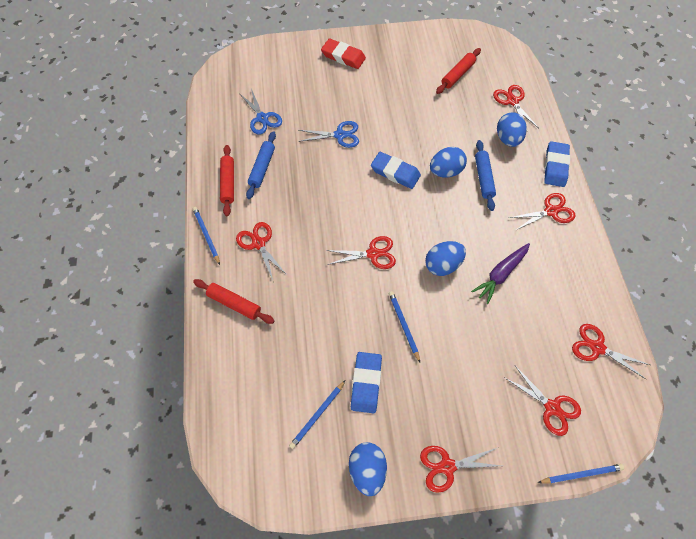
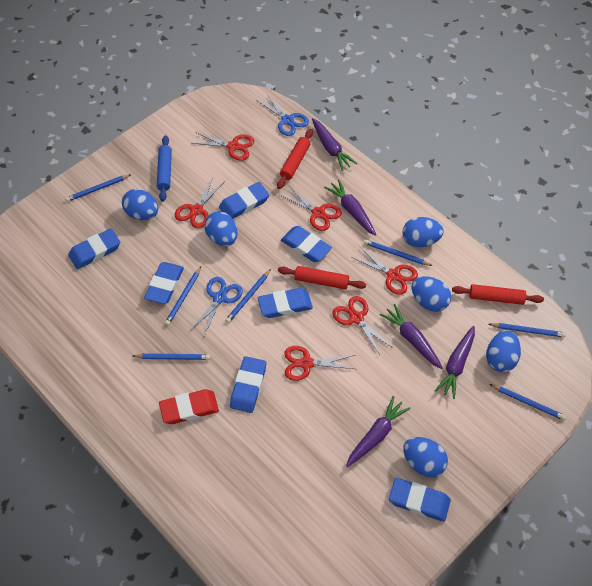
blue egg: [349,442,387,496] [425,241,466,276] [430,147,467,178] [497,112,527,147] = 4 -> [122,189,158,220] [205,211,237,246] [402,217,444,247] [403,437,448,477] [412,276,451,312] [486,330,521,372] = 6
blue eraser: [351,352,382,413] [371,152,421,189] [544,141,570,187] = 3 -> [68,228,120,269] [144,262,184,304] [219,182,269,219] [230,356,266,413] [258,288,313,318] [281,226,332,262] [389,478,451,522] = 7
blue pencil: [193,207,220,265] [289,381,345,449] [389,291,420,362] [538,464,624,484] = 4 -> [66,175,130,202] [133,353,210,360] [165,267,201,326] [225,269,271,323] [364,239,433,266] [489,323,566,338] [489,384,566,421] = 7
blue rolling pin: [246,131,276,199] [475,140,496,211] = 2 -> [157,135,172,202] = 1
purple carrot: [471,243,530,304] = 1 -> [312,118,357,171] [324,179,376,236] [346,396,410,467] [380,304,443,369] [435,326,475,399] = 5
red scissors: [236,222,288,280] [326,236,396,269] [420,446,501,493] [493,85,539,128] [505,366,581,436] [509,193,575,230] [572,324,650,379] = 7 -> [174,177,225,228] [192,132,254,161] [280,186,342,231] [284,346,355,381] [333,296,393,355] [351,247,418,295] = 6

